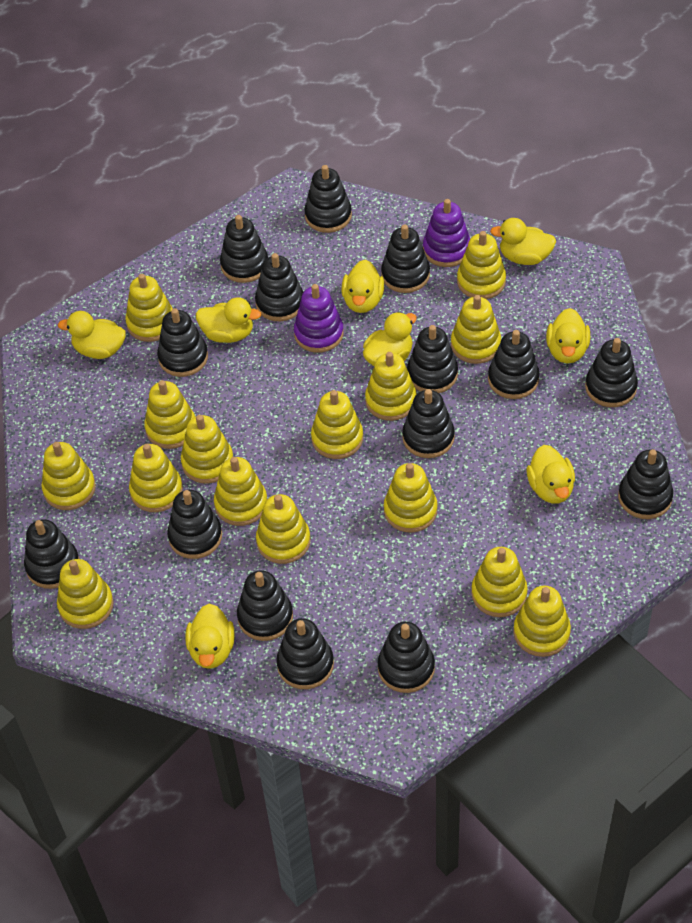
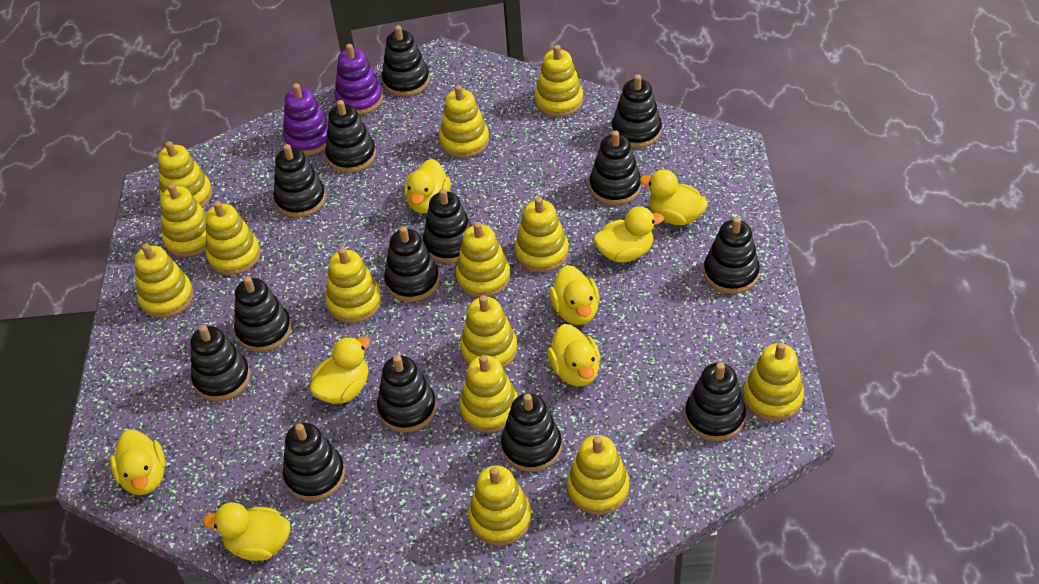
black stacking toy: [24,519,79,589] [157,308,208,377] [167,490,222,559] [220,215,268,283] [237,570,293,641] [255,253,303,321] [276,618,334,689] [304,165,352,233] [378,622,435,693] [381,225,430,293] [402,389,455,458] [407,325,458,393] [488,330,539,399] [585,338,638,407] [618,449,673,519] = 15 -> [190,325,250,401] [234,276,292,352] [273,144,326,218] [283,423,345,501] [325,100,376,173] [377,355,436,433] [382,25,430,97] [384,226,439,302] [423,188,472,264] [501,393,562,472] [589,130,641,205] [612,74,662,148] [685,362,746,441] [704,217,760,294] = 14
yellow stacking toy: [41,442,96,510] [57,559,114,629] [125,274,173,342] [129,444,183,512] [144,380,195,449] [181,415,233,484] [214,457,267,526] [256,494,310,564] [311,390,363,459] [365,352,417,421] [384,463,437,532] [451,295,501,364] [457,231,506,299] [471,547,528,617] [513,586,571,657] = 15 -> [135,243,193,318] [158,141,212,208] [160,183,206,257] [206,201,261,275] [325,248,382,323] [439,85,489,158] [456,222,511,297] [459,355,518,433] [460,295,518,368] [468,465,531,546] [515,197,569,272] [535,45,583,117] [567,435,629,515] [743,342,804,421] = 14

